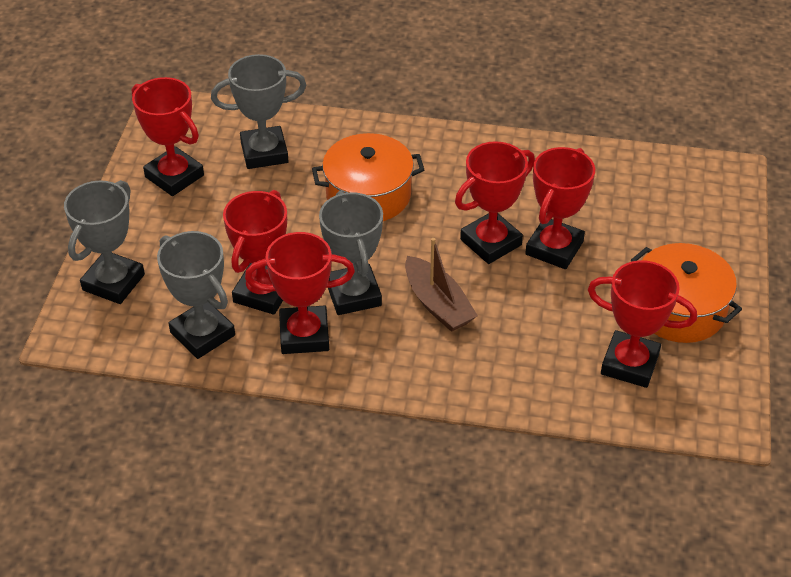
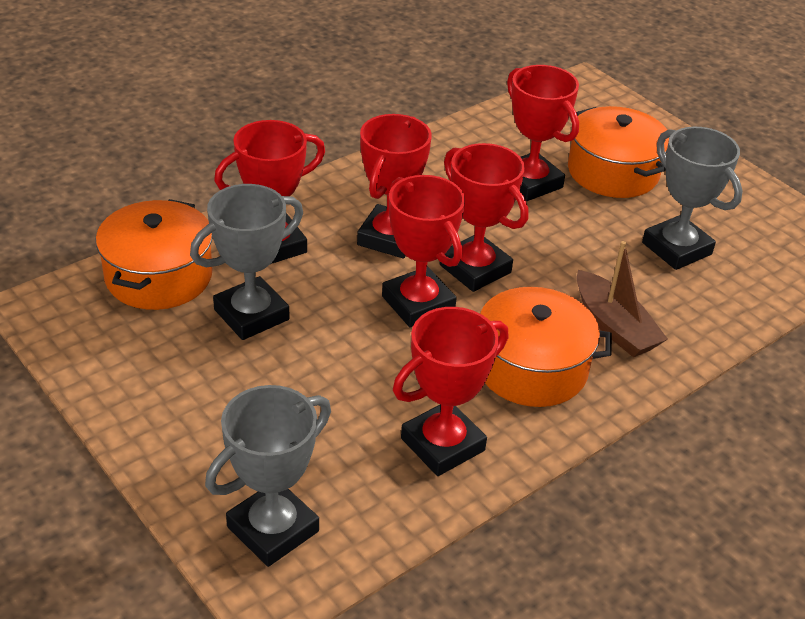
grey trophy: [64,180,145,304] [157,231,235,359] [211,54,306,169] [319,191,383,315] = 4 -> [190,184,303,340] [205,385,331,567] [642,127,743,270] = 3
orange pot: [312,133,424,221] [631,243,742,343] = 2 -> [96,199,212,310] [480,287,612,407] [568,106,670,198] = 3

